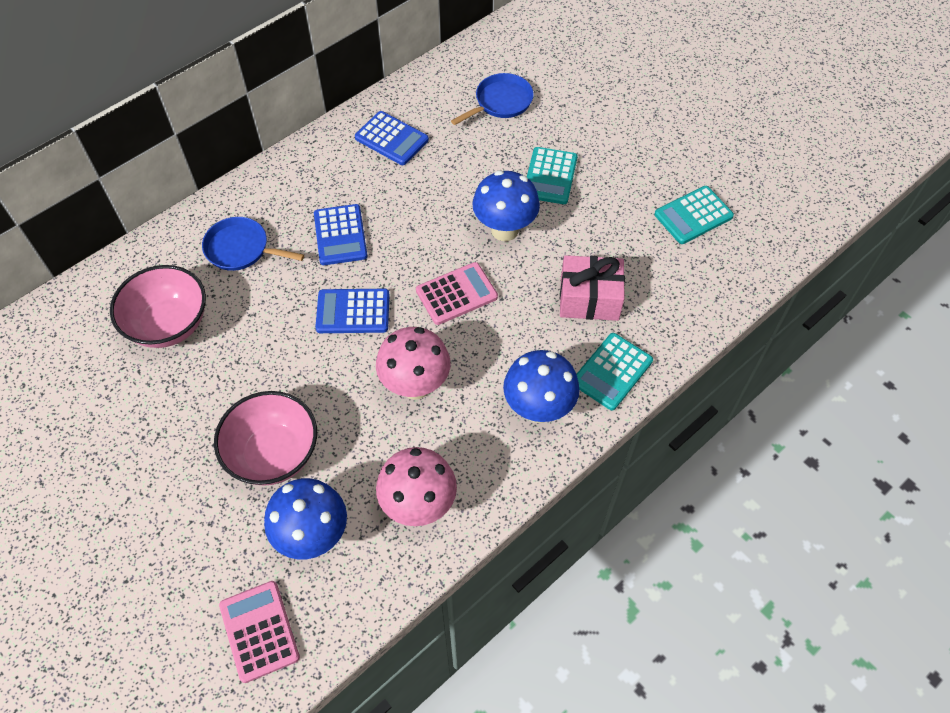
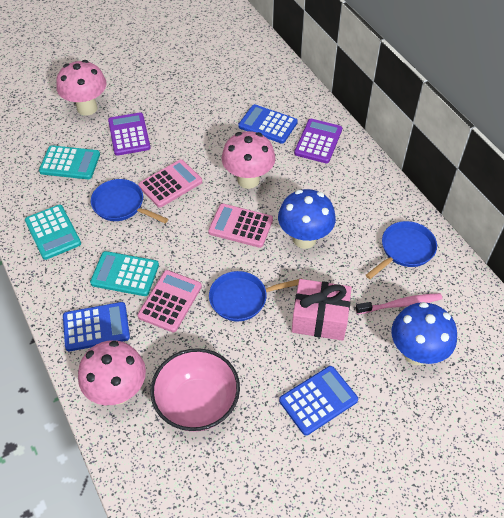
blue mushroom: [264,478,347,560] [472,170,540,241] [503,350,580,423] = 3 -> [278,189,336,249] [392,302,457,365] = 2
blue pan: [202,217,304,271] [451,73,534,125] = 2 -> [91,179,168,223] [209,271,302,321] [366,221,437,279] = 3
pink bowl: [110,265,206,348] [214,391,317,486] = 2 -> [150,348,240,432] = 1
pink calculator: [219,581,300,683] [416,262,498,325] = 2 -> [138,159,202,208] [138,270,202,332] [208,203,273,248] = 3
pink mushroom: [376,327,451,400] [376,447,457,526] = 2 -> [56,60,107,116] [78,340,146,405] [221,131,276,189] = 3
pink toothbrush: none = 0 -> [356,293,442,314] = 1
purple calculator: none = 0 -> [108,112,151,156] [294,119,342,163] = 2

